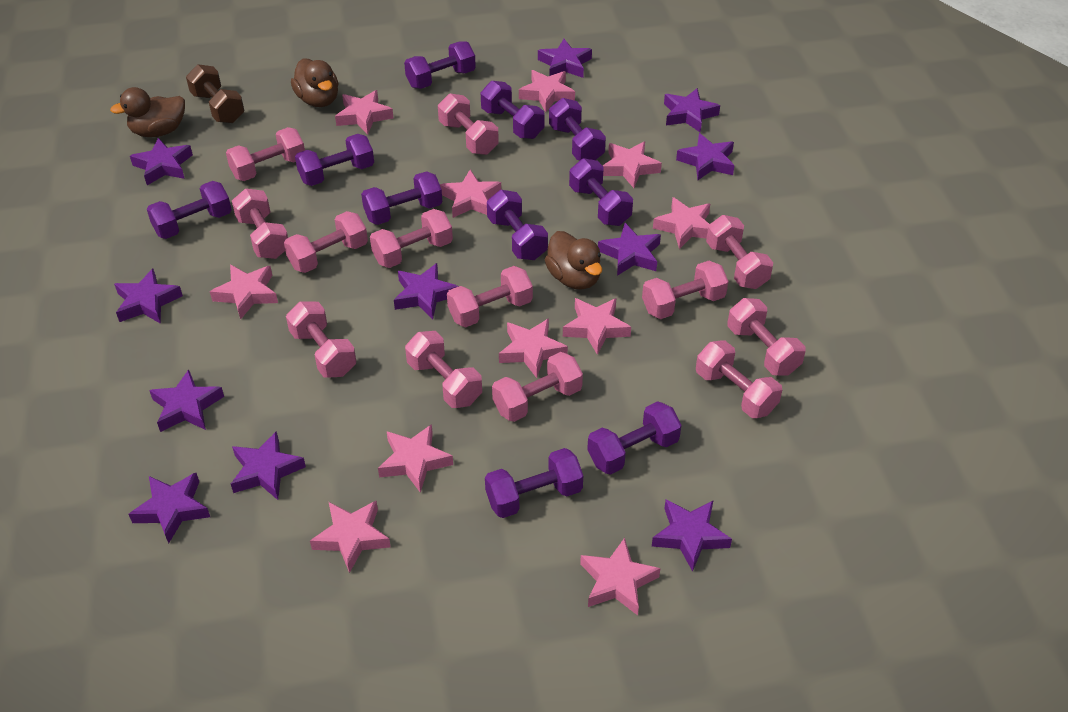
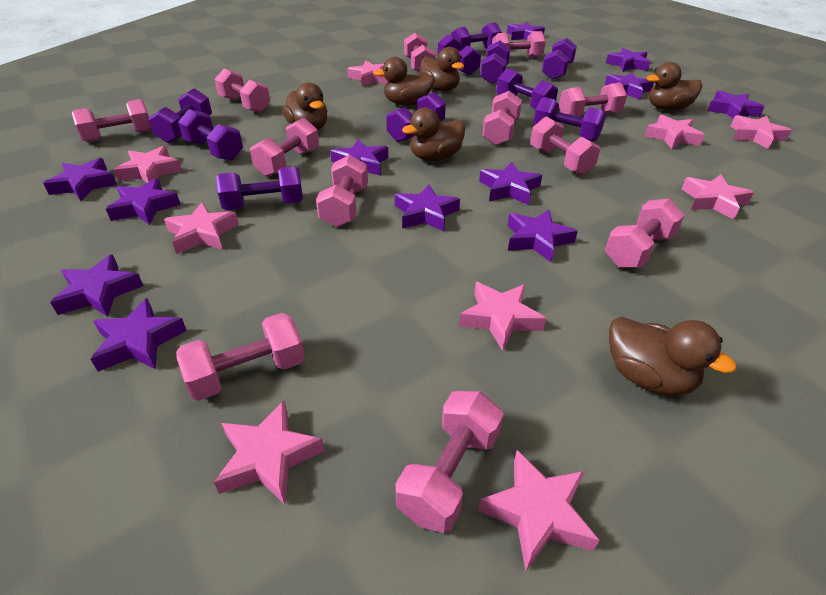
brown duck: [110,87,185,137] [291,58,338,107] [545,231,602,290] = 3 -> [282,82,327,130] [374,57,435,106] [402,108,465,161] [419,47,464,92] [609,317,737,395] [646,62,702,111] = 6
brown dumbbell: [186,64,244,123] = 1 -> none = 0
pink dumbbell: [226,127,305,181] [232,188,288,259] [284,211,368,273] [286,302,357,378] [370,209,453,268] [405,331,482,408] [438,93,499,155] [447,266,533,327] [492,352,583,422] [642,261,729,319] [696,340,782,418] [706,215,773,289] [727,298,806,375] = 13 -> [72,99,152,142] [176,313,305,401] [214,68,270,113] [250,118,319,177] [316,155,368,227] [395,391,504,533] [404,33,436,73] [482,91,522,146] [492,31,546,58] [530,117,600,175] [559,83,627,116] [605,198,685,268] = 12
pink star: [210,265,278,320] [310,501,391,573] [335,90,393,135] [378,424,453,493] [440,170,501,218] [499,318,568,378] [519,70,575,112] [563,298,631,355] [580,538,661,615] [603,141,662,188] [653,197,710,249] = 11 -> [114,146,182,183] [164,202,239,254] [214,401,324,505] [347,61,388,86] [459,282,546,351] [478,450,600,571] [644,115,705,149] [682,174,754,220] [731,115,792,149] = 9
purple star: [114,269,183,324] [129,473,210,544] [130,138,193,185] [149,369,224,432] [231,431,306,500] [394,263,459,319] [538,39,592,78] [598,223,661,276] [652,500,732,572] [664,88,720,133] [676,133,735,180] = 11 -> [43,158,117,201] [50,254,143,317] [91,298,187,372] [106,178,181,225] [330,139,388,176] [395,184,460,231] [479,162,542,205] [507,22,545,40] [507,209,578,262] [605,72,654,100] [606,48,650,72] [707,91,764,119] = 12

